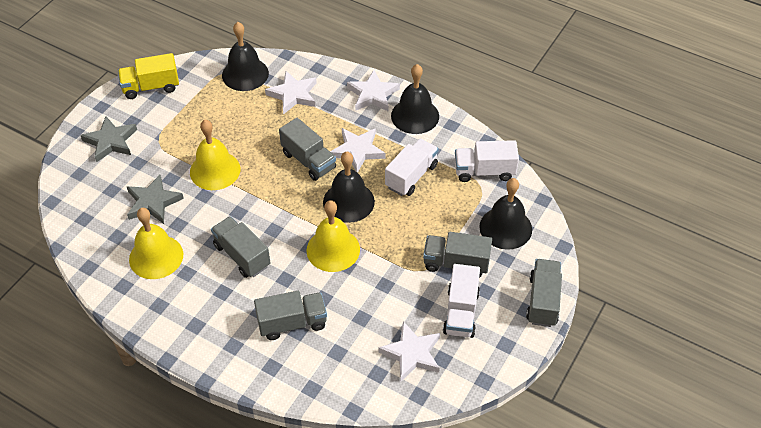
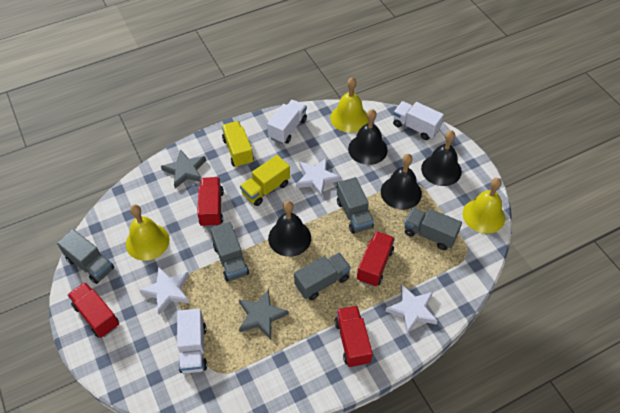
red truck: none = 0 -> [67,282,119,338] [197,177,224,227] [335,306,373,367] [357,231,395,287] = 4
white star: [265,71,317,115] [330,128,386,173] [347,70,400,112] [378,321,440,382] = 4 -> [139,267,189,315] [296,158,341,198] [385,285,438,334] = 3
yellow truck: [118,53,179,99] = 1 -> [222,121,254,168] [240,155,290,206] = 2

